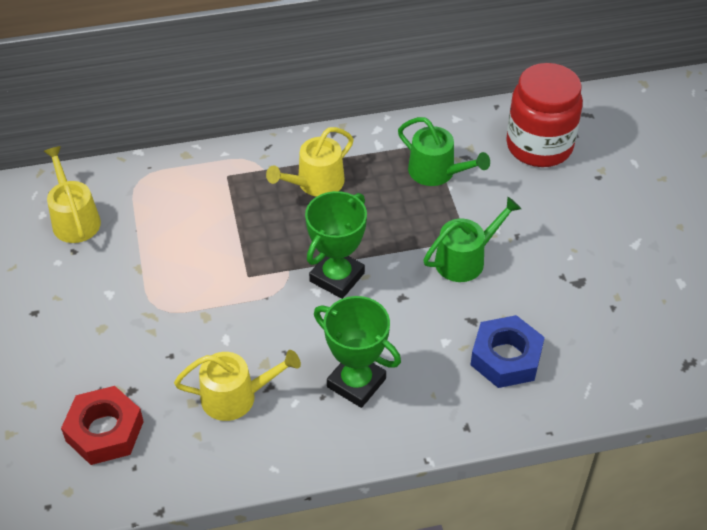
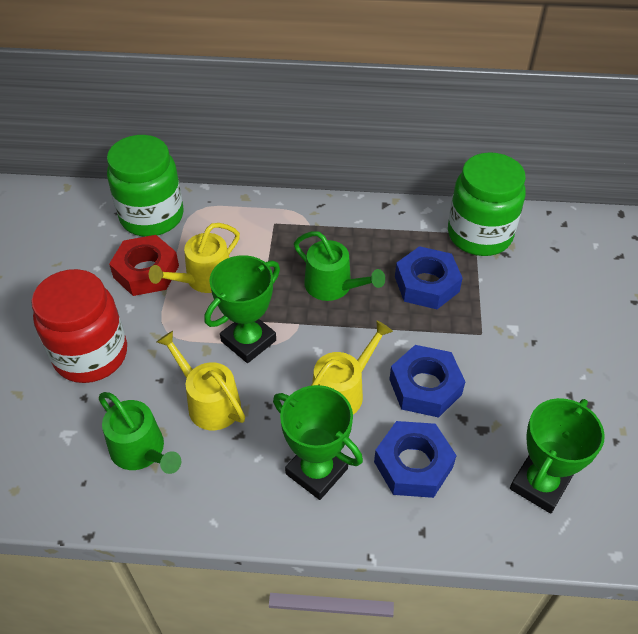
blue nut: [470,315,545,388] = 1 -> [374,421,457,498] [389,345,465,418] [395,246,463,309] = 3
green jar: none = 0 -> [107,135,184,237] [448,152,526,256] = 2
green trophy: [305,191,367,299] [314,296,401,408] = 2 -> [204,255,280,363] [273,385,363,500] [510,398,605,513] = 3

